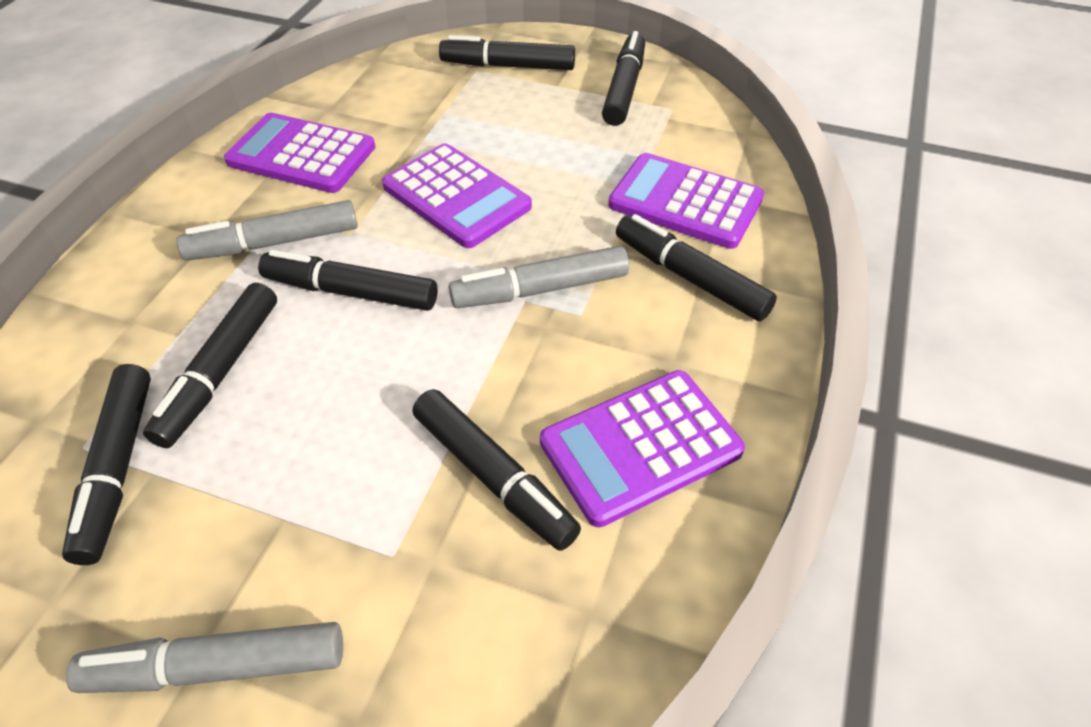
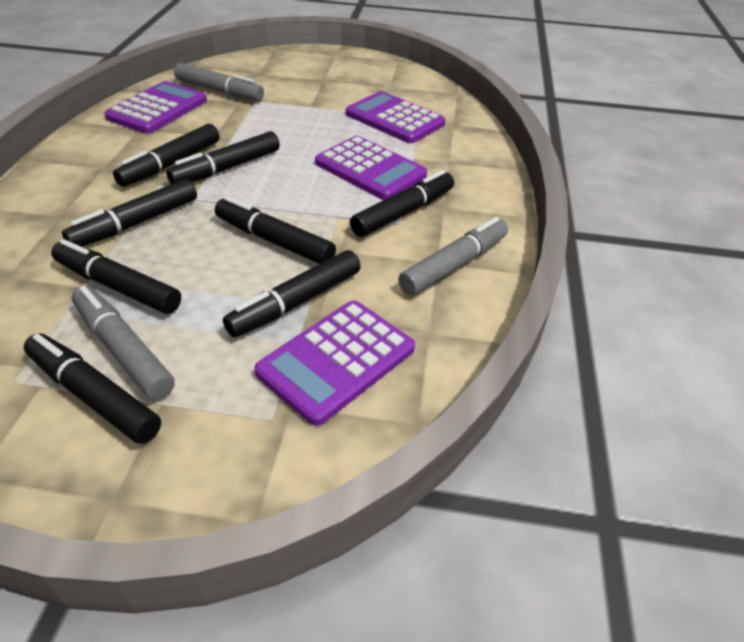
black marker: [62,364,151,565] [143,283,277,448] [258,250,437,311] [413,389,581,551] [439,35,575,70] [602,31,645,126] [616,214,777,321] = 7 -> [24,333,161,444] [51,239,181,314] [62,179,197,247] [113,124,219,187] [166,131,280,184] [215,196,336,264] [223,250,361,337] [350,170,454,237] = 8

